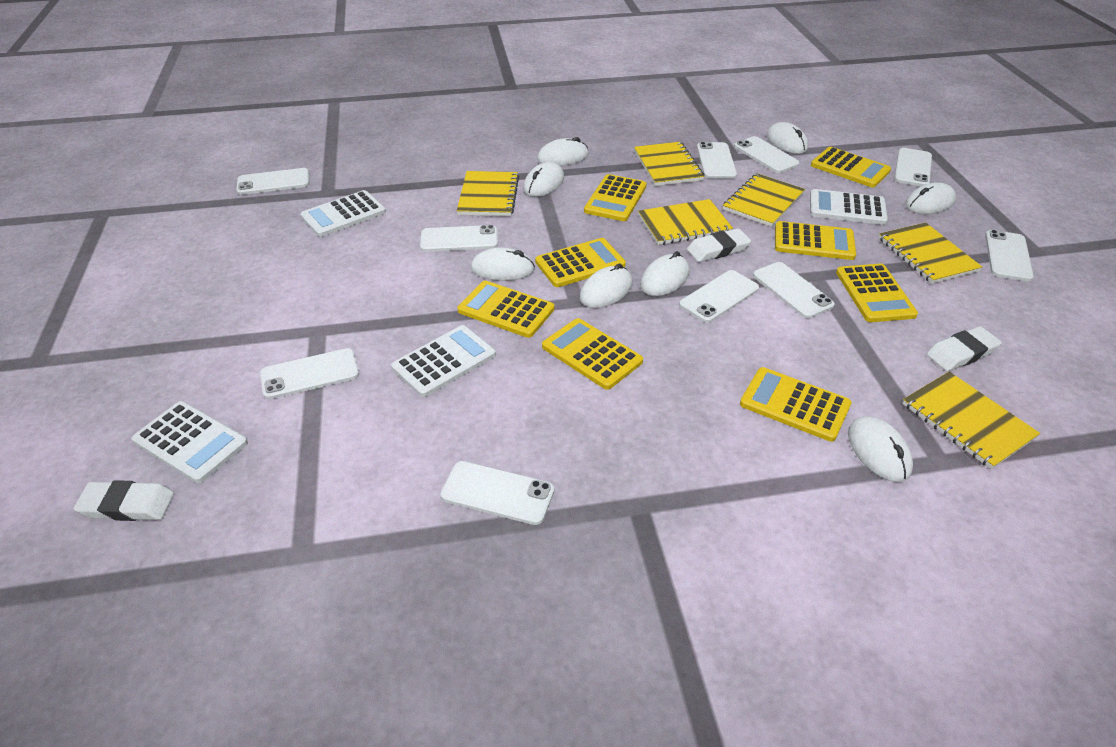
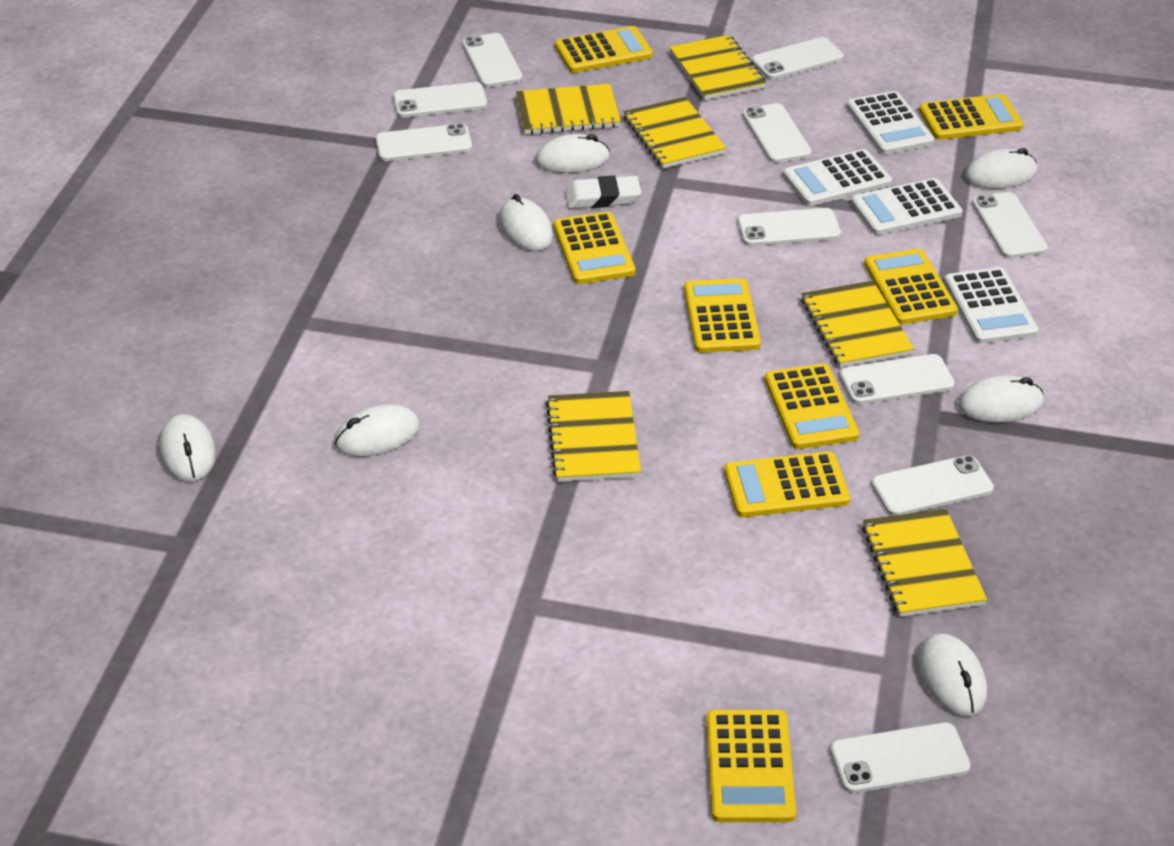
white eraser: [74,480,174,521] [687,228,751,262] [927,326,1002,371] = 3 -> [565,175,641,209] = 1
white mouse: [471,247,535,281] [523,162,564,197] [537,137,589,166] [580,263,633,308] [640,251,689,296] [767,122,808,154] [848,416,913,482] [905,182,956,214] = 8 -> [159,414,216,482] [334,404,420,457] [499,194,553,251] [535,134,610,173] [917,633,987,716] [958,375,1044,423] [964,148,1037,189] = 7

